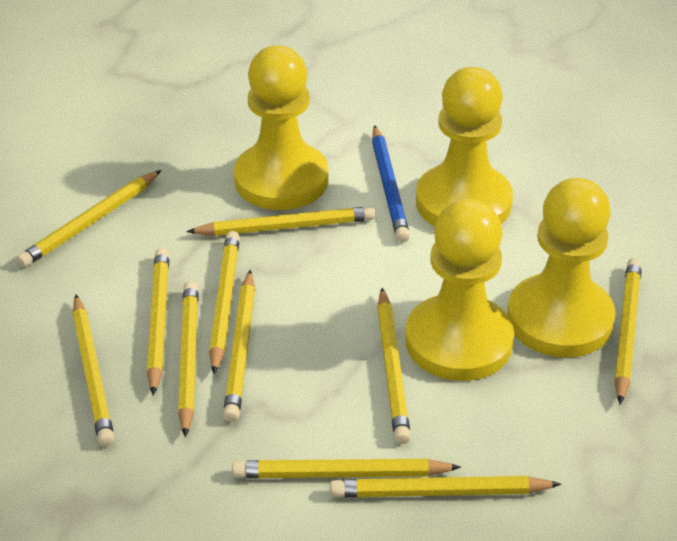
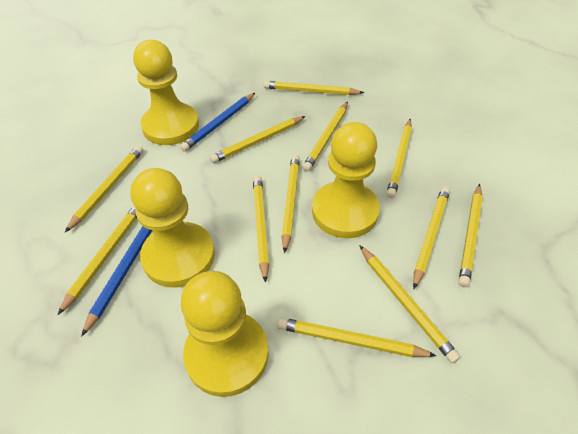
blue pencil: [372,125,410,242] = 1 -> [81,226,152,337] [180,93,255,152] = 2
yellow pencil: [17,170,161,267] [72,295,115,447] [147,248,169,396] [178,281,199,437] [186,206,375,236] [209,231,240,374] [223,270,255,422] [232,459,461,478] [330,476,562,497] [377,288,411,444] [614,258,642,404] = 11 -> [58,206,137,315] [65,145,143,232] [210,116,306,163] [253,176,269,283] [264,81,364,95] [277,317,436,357] [282,154,300,253] [302,101,348,172] [359,245,460,363] [387,119,412,198] [413,187,450,289] [459,184,483,287] = 12

